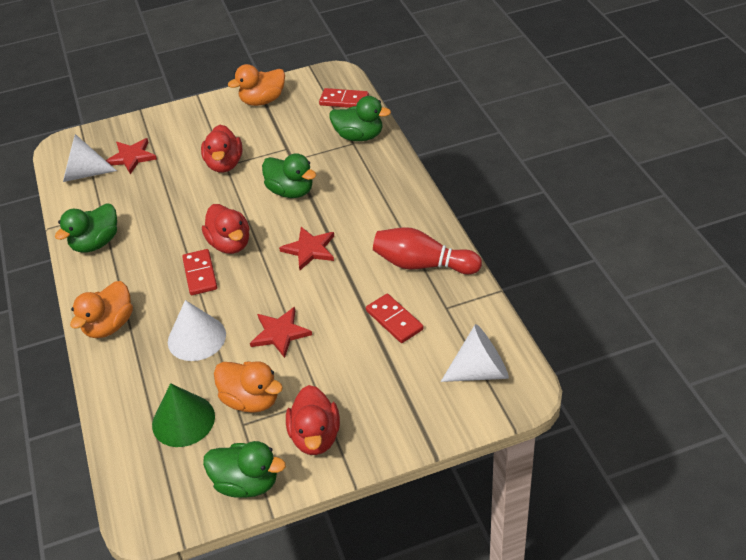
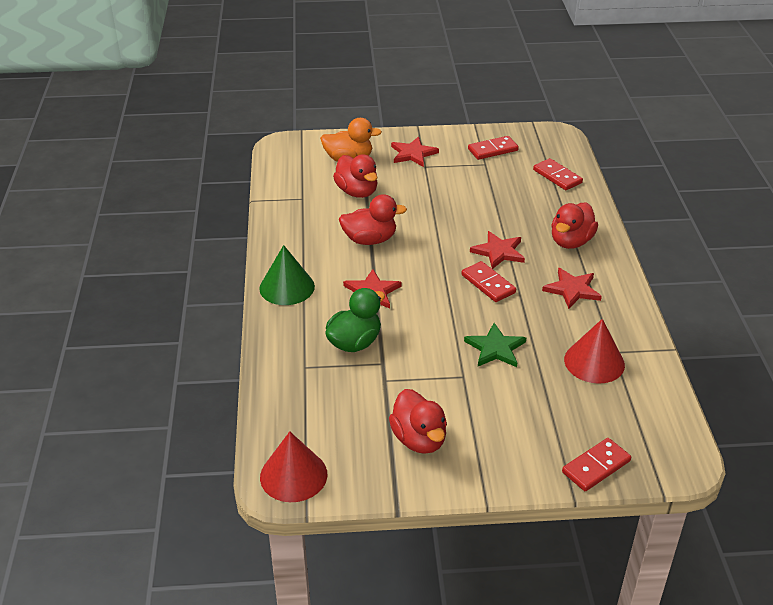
green duck: [55,204,117,253] [203,441,286,498] [262,153,316,198] [329,96,391,141] = 4 -> [325,288,385,352] = 1
green star: none = 0 -> [464,323,526,367] = 1
orange duck: [70,281,133,338] [214,361,283,413] [228,64,285,106] = 3 -> [320,118,382,162] = 1
red bowling pin: [373,227,482,275] = 1 -> none = 0
red cone: none = 0 -> [260,431,327,502] [564,319,625,384] = 2
red domino: [182,249,217,295] [319,88,369,108] [366,294,424,343] = 3 -> [461,261,516,302] [468,136,519,160] [533,158,583,190] [562,438,631,491] = 4
red duck: [201,125,242,173] [202,204,249,254] [286,385,340,455] = 3 -> [333,154,378,198] [339,194,407,245] [389,389,447,454] [551,202,598,249] = 4
red star: [106,138,157,174] [250,307,312,358] [279,227,334,270] = 3 -> [343,269,402,309] [391,137,439,167] [470,231,525,269] [542,268,602,309] = 4
white cone: [63,134,117,182] [168,300,226,361] [441,324,509,382] = 3 -> none = 0

